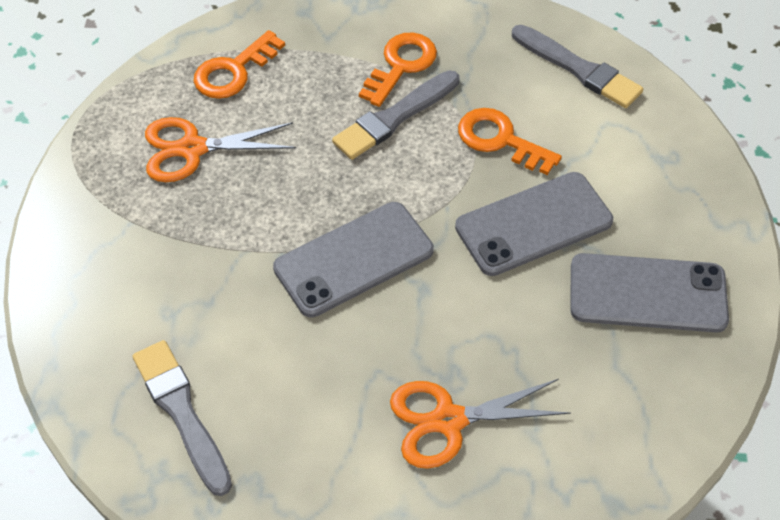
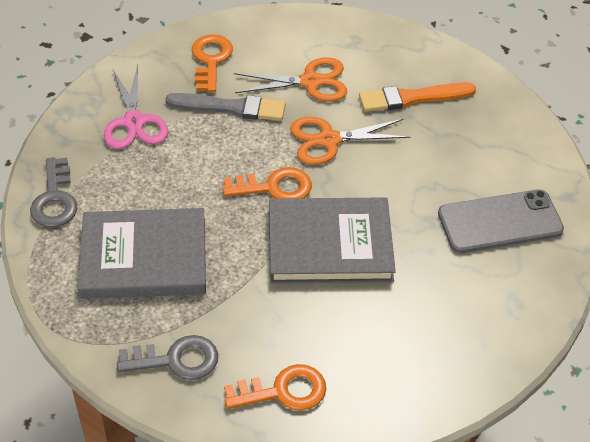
grey book: none = 0 -> [78,208,206,299] [269,197,396,284] = 2
grey brush: [133,340,232,496] [332,70,460,160] [512,25,643,108] = 3 -> [166,93,286,121] = 1
grey key: none = 0 -> [30,157,77,227] [117,335,218,380] = 2
grey phone: [273,202,434,317] [455,172,613,276] [570,253,729,332] = 3 -> [438,189,564,253] = 1
orange brush: none = 0 -> [359,82,476,112] = 1
pink scissors: none = 0 -> [104,65,168,149] = 1

